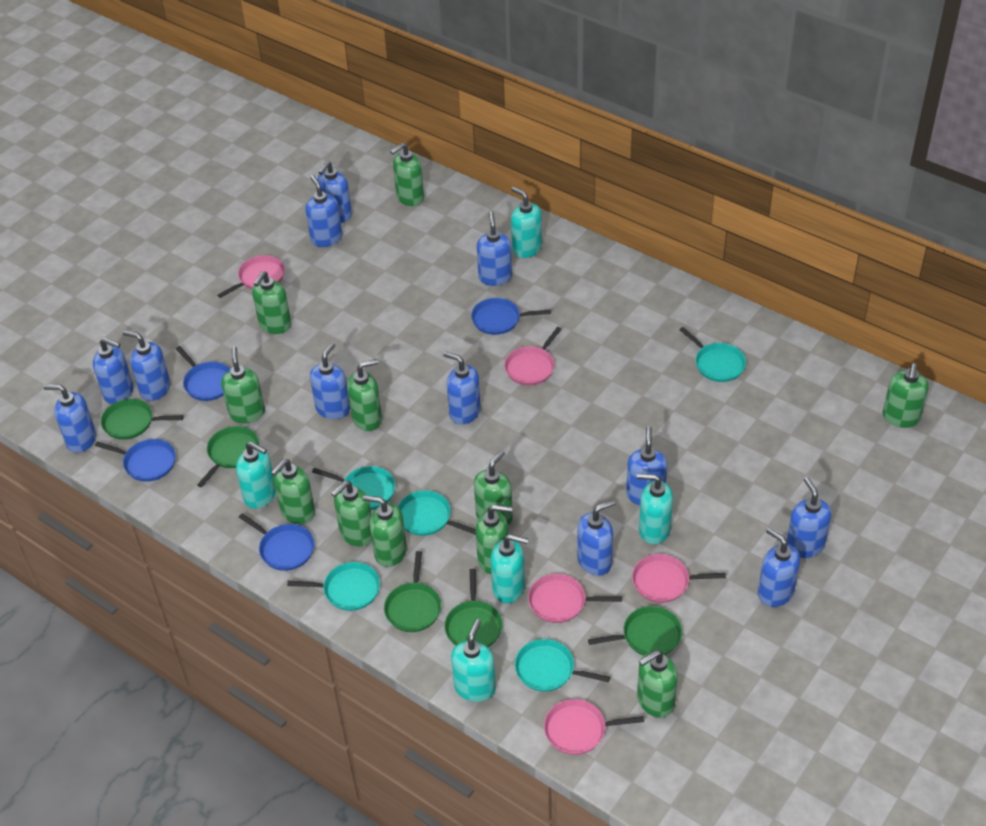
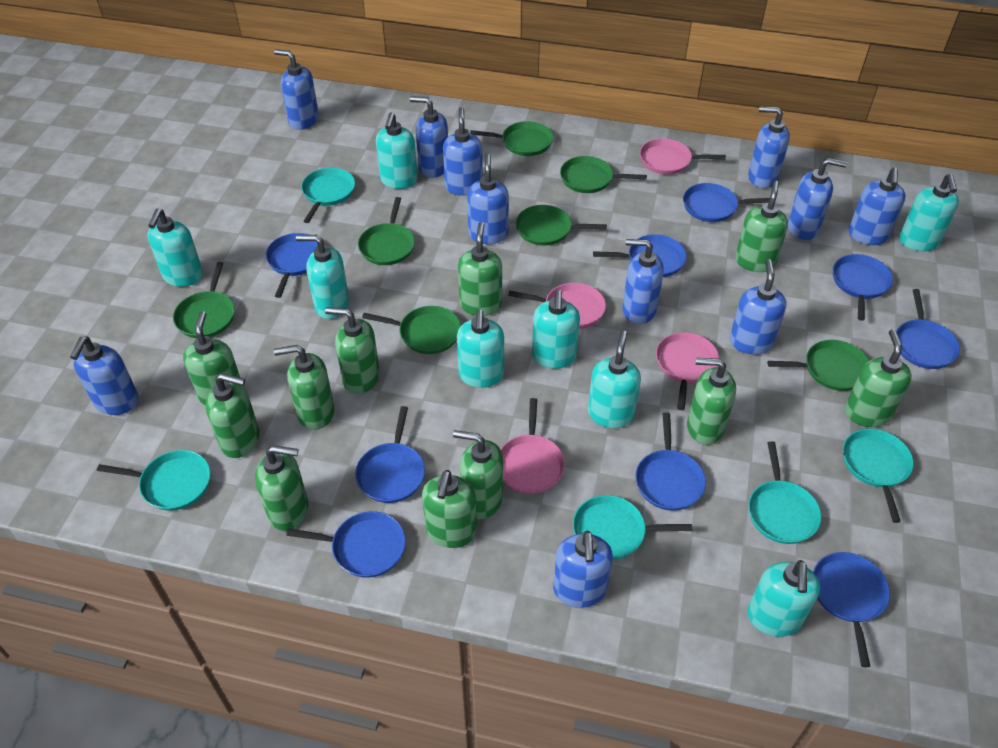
blue pan: [95,439,176,482] [176,346,231,401] [239,513,314,571] [471,298,551,335] = 4 -> [266,233,318,298] [286,511,406,578] [355,406,425,503] [593,234,687,277] [635,412,706,511] [683,183,770,222] [813,552,890,667] [833,254,893,321] [896,289,960,369] = 9
blue soap dispenser: [43,384,96,453] [93,338,134,404] [123,330,171,401] [305,175,342,247] [310,342,350,419] [317,161,352,223] [443,352,481,425] [477,212,512,286] [577,500,616,576] [626,426,667,505] [758,528,800,607] [787,477,832,558] = 12 -> [70,336,139,415] [274,49,319,130] [410,96,448,178] [443,107,483,196] [467,154,509,244] [553,531,613,608] [622,239,664,324] [730,259,787,354] [748,106,790,188] [788,158,847,240] [848,167,906,245] = 11
green pan: [101,399,184,440] [197,426,259,487] [384,551,441,632] [444,569,503,647] [588,606,682,656] = 5 -> [173,262,235,338] [358,197,415,265] [362,306,461,354] [470,121,553,156] [516,205,607,246] [560,156,647,193] [767,340,869,391] = 7
pink pan: [217,255,285,298] [504,327,562,386] [528,574,622,623] [544,699,644,755] [632,554,726,603] = 5 -> [500,398,565,494] [508,283,606,329] [640,138,726,175] [656,332,719,410] = 4
turquoise soap dispenser: [236,442,276,509] [451,619,496,702] [490,534,528,603] [511,187,542,258] [637,473,673,544] = 5 -> [147,208,203,287] [296,235,349,319] [376,112,418,189] [457,309,504,388] [532,290,580,369] [588,330,641,428] [747,560,820,637] [899,174,959,251] = 8

